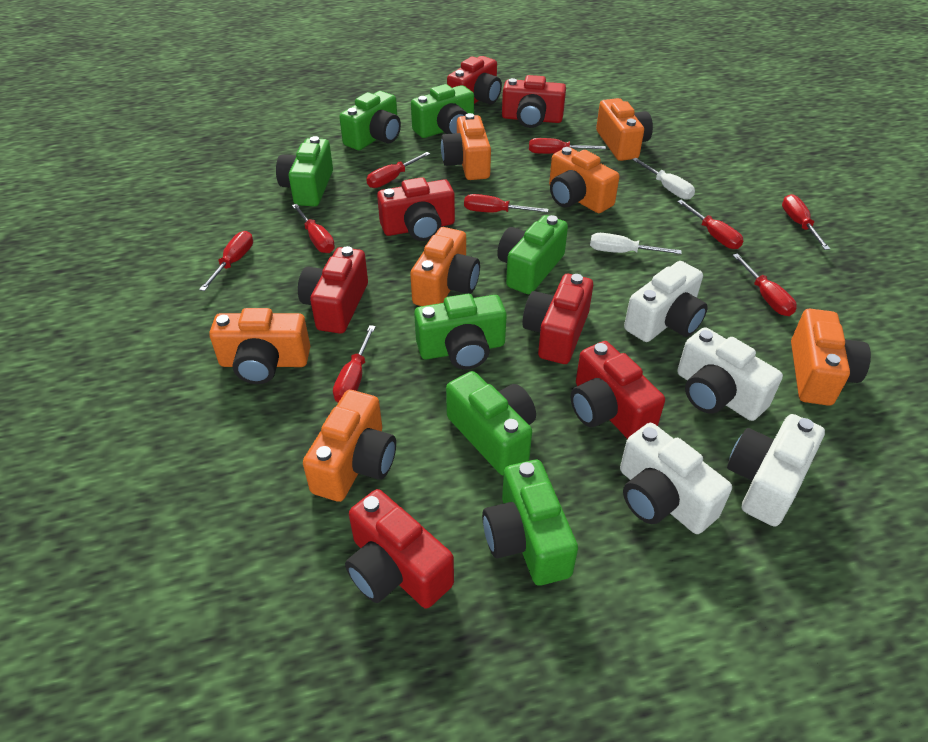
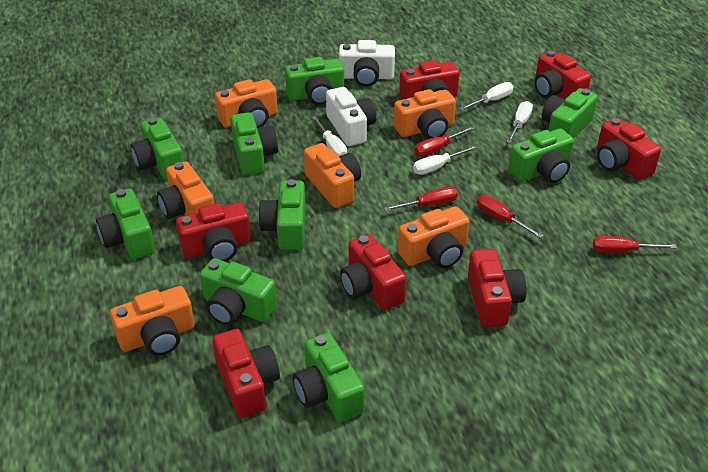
green camera: [276,136,333,206] [339,91,401,150] [411,84,474,138] [414,294,507,370] [446,371,536,475] [482,460,578,586] [497,215,568,295] = 7 -> [96,188,155,260] [131,117,184,180] [200,258,277,325] [230,112,278,175] [258,179,306,250] [285,57,344,105] [293,333,365,422] [508,128,574,183] [542,88,598,139] = 9
orange camera: [209,308,310,384] [303,390,396,502] [410,227,480,306] [441,113,491,180] [549,147,620,213] [596,98,653,161] [791,309,871,406] = 7 -> [110,286,195,356] [157,161,214,219] [215,79,278,128] [304,143,361,208] [394,89,456,139] [398,206,469,268] = 6
red screwdriver: [199,231,253,291] [292,204,335,253] [333,325,376,402] [366,152,430,188] [464,194,549,213] [529,138,606,154] [677,200,743,249] [733,254,797,316] [782,194,830,250] = 9 -> [384,187,458,211] [415,126,474,157] [477,195,544,238] [593,236,677,253] = 4
white camera: [620,423,732,534] [624,261,708,342] [677,327,783,421] [727,414,825,527] = 4 -> [326,87,376,146] [339,40,395,87] = 2
white screwdriver: [590,233,682,254] [632,158,695,200] = 2 -> [312,116,347,156] [413,146,477,175] [460,82,514,111] [507,101,533,143] = 4

